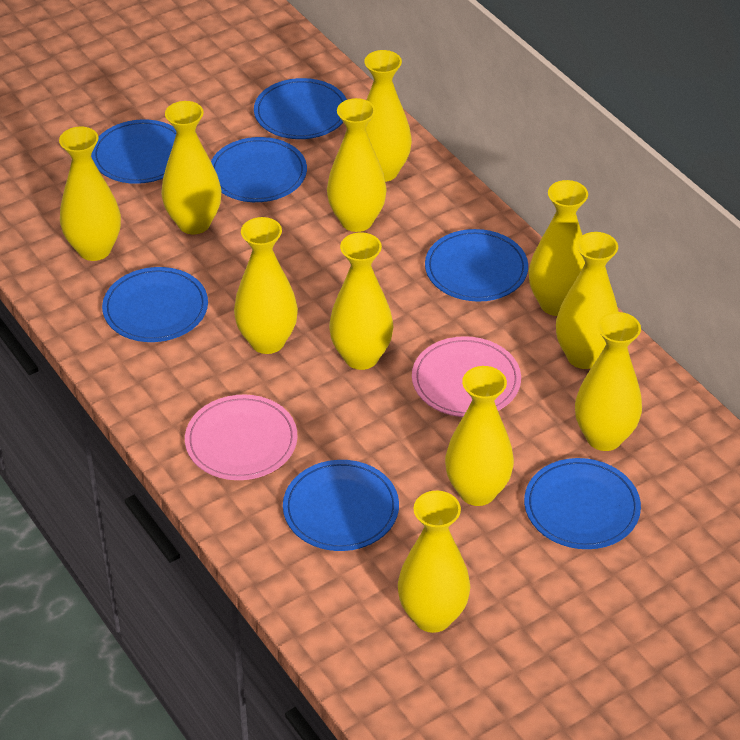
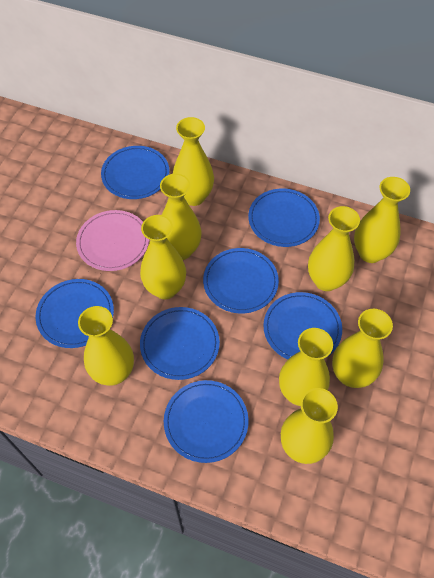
pink plate: [185,394,297,480] [412,336,521,417] = 2 -> [76,210,149,271] = 1
yellow vase: [59,127,121,261] [161,101,221,234] [234,217,298,354] [327,98,387,232] [329,232,393,370] [364,50,412,182] [398,491,470,633] [445,366,514,506] [529,180,588,316] [556,232,619,369] [575,312,642,451] = 11 -> [78,306,134,386] [140,215,186,299] [160,174,202,260] [173,117,214,206] [279,328,333,406] [281,388,338,464] [308,206,360,291] [332,309,393,388] [354,177,410,263] = 9

